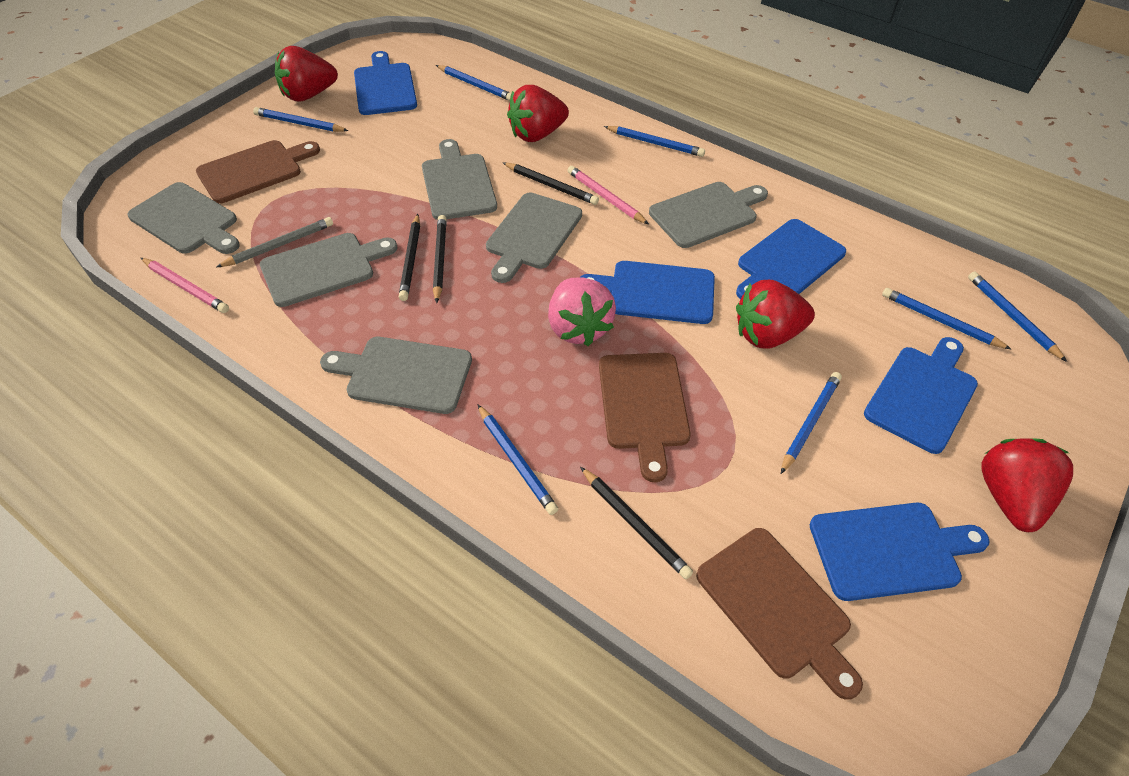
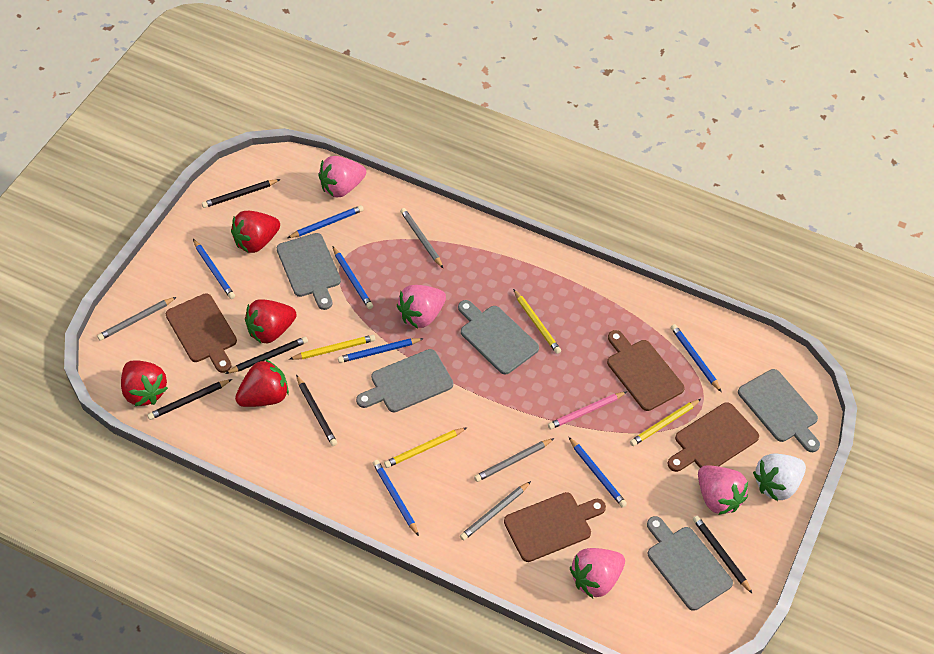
black pencil: [399,214,420,301] [433,215,447,303] [503,163,599,205] [580,467,693,579] = 4 -> [147,379,232,420] [202,179,280,208] [225,336,308,374] [296,375,337,446] [693,516,753,594] = 5
blue cutting board: [354,51,417,115] [581,261,715,324] [736,219,846,299] [810,502,989,601] [864,337,978,454] = 5 -> none = 0
brown cutting board: [196,140,320,203] [599,353,691,482] [696,528,863,700] = 3 -> [166,293,237,373] [504,492,606,562] [607,330,685,411] [668,402,759,472] = 4
grey cutting board: [128,182,240,254] [260,233,398,307] [320,337,472,414] [422,139,497,220] [486,192,582,283] [649,182,768,248] = 6 -> [277,233,341,310] [356,349,453,413] [458,300,539,375] [647,516,733,611] [738,369,820,452] = 5
grey pencil: [216,217,333,267] = 1 -> [97,297,176,341] [400,208,443,268] [460,481,531,541] [474,438,554,482] = 4
pink pencil: [141,258,229,313] [567,166,649,225] = 2 -> [548,392,627,430] = 1
pink strawberry: [548,277,616,346] = 1 -> [318,156,366,197] [397,285,446,328] [570,548,625,598] [698,465,748,515] = 4
white strawberry: none = 0 -> [753,453,806,501] = 1
yellow pencil: none = 0 -> [290,335,375,360] [384,427,467,468] [513,289,561,354] [630,399,701,446] = 4

